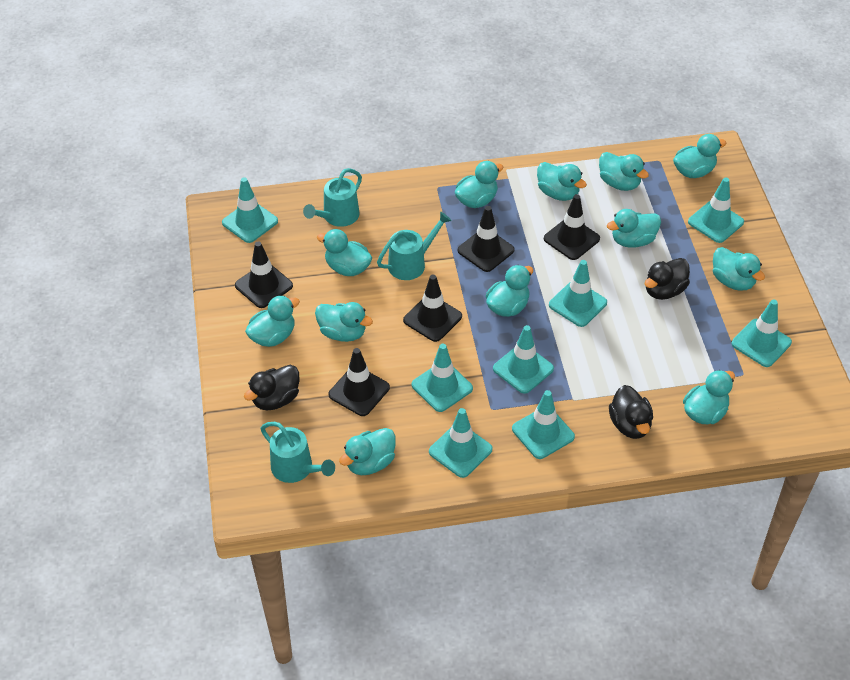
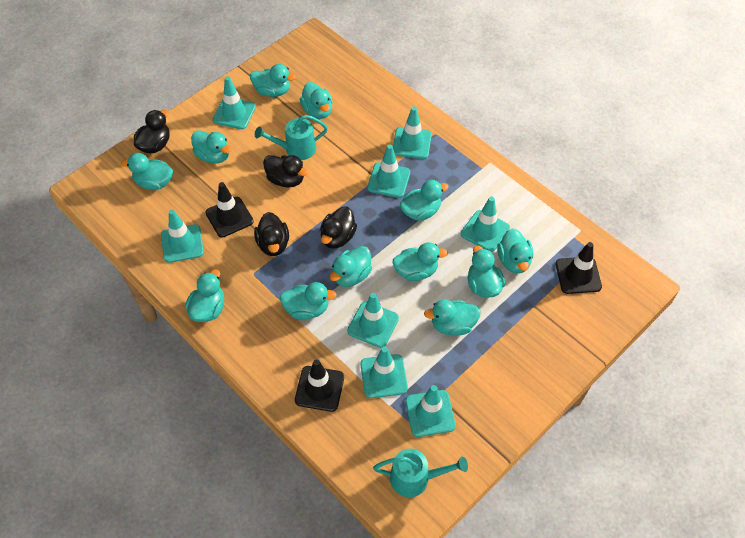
black duck: [244,365,300,411] [609,385,653,439] [645,258,690,300] = 3 -> [134,110,170,153] [254,212,289,256] [263,155,308,188] [320,207,357,249] = 4
black traffic cone: [235,241,293,308] [329,348,390,416] [403,275,462,342] [458,206,515,272] [544,194,600,260] = 5 -> [205,182,254,237] [295,359,344,412] [556,242,602,294] = 3
turquoise watering can: [260,422,335,483] [303,168,362,227] [377,212,452,280] = 3 -> [255,115,328,160] [373,449,468,497] = 2

